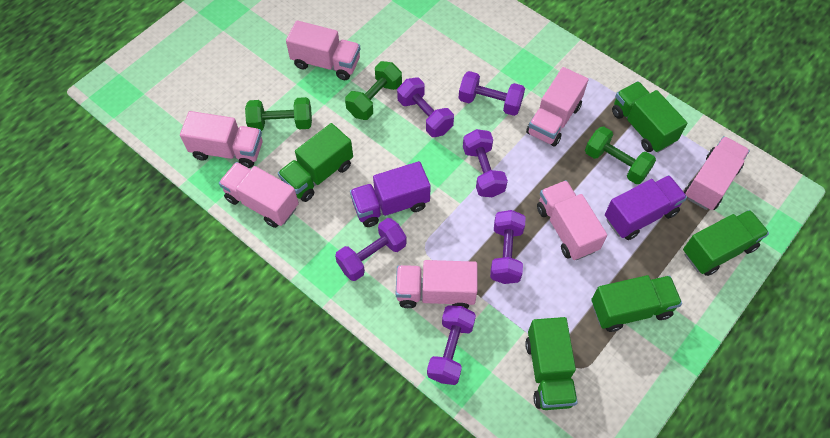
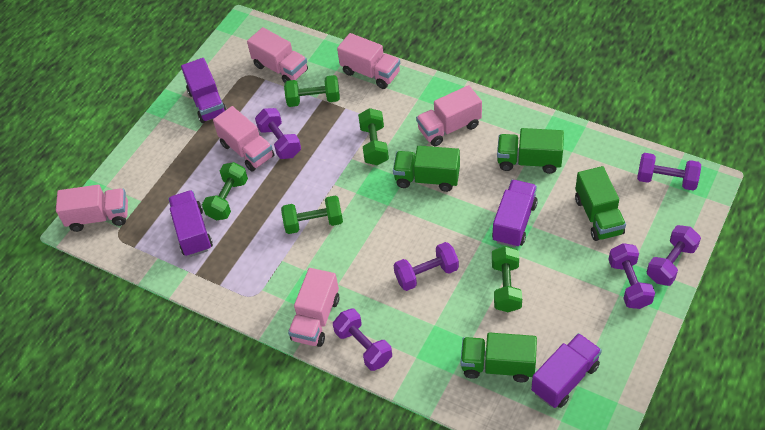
green dumbbell: [245,97,312,131] [345,61,402,120] [585,126,656,184] = 3 -> [202,162,248,220] [281,196,343,234] [284,75,340,107] [358,108,389,165] [492,246,522,312] = 5
green truck: [278,123,353,202] [525,317,578,410] [591,275,682,332] [612,81,687,153] [683,210,769,276] = 5 -> [393,146,460,192] [461,332,537,382] [497,128,564,174] [575,166,626,241] = 4
pink truck: [180,111,263,168] [219,162,299,228] [286,20,360,80] [396,260,477,309] [526,67,589,146] [537,180,607,260] [684,136,750,210] = 7 -> [56,185,128,232] [213,106,274,171] [247,27,308,83] [288,268,339,347] [337,33,400,89] [416,85,482,146] = 6
purple truck: [350,161,431,227] [605,175,687,240] = 2 -> [168,190,213,257] [181,58,227,123] [492,180,538,248] [531,333,602,408] = 4

